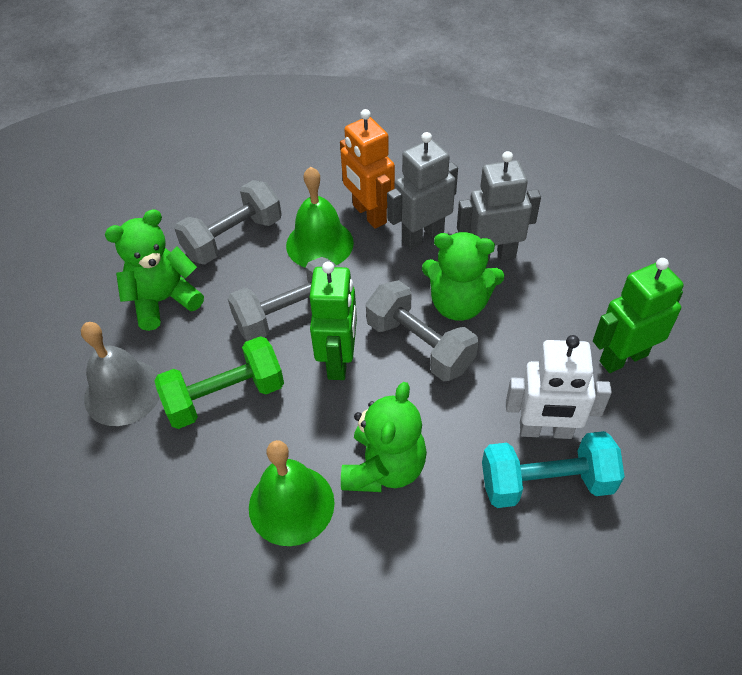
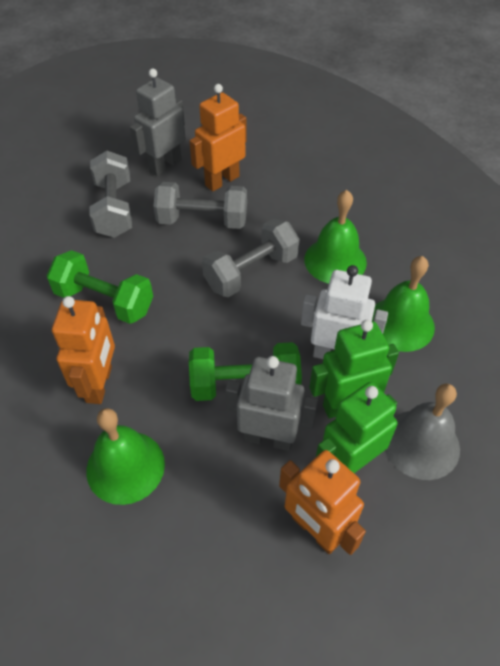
green bell: [249,440,335,546] [286,167,354,268] = 2 -> [86,408,165,505] [304,190,367,283] [372,256,435,352] = 3
green dumbbell: [154,336,284,429] = 1 -> [47,250,153,324] [189,342,302,401] = 2
green teddy bear: [105,209,204,331] [341,382,427,492] [422,232,504,321] = 3 -> none = 0
orange robot: [340,109,395,229] = 1 -> [52,296,115,404] [189,84,247,191] [279,450,366,555] = 3
turquoise dumbbell: [482,431,625,508] = 1 -> none = 0

